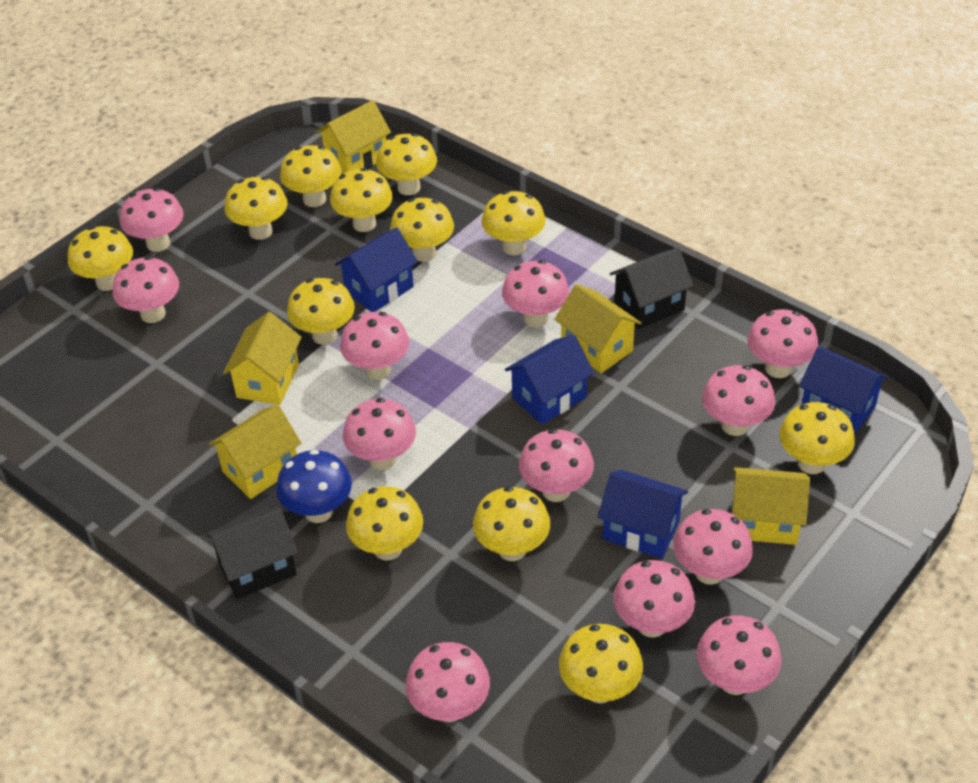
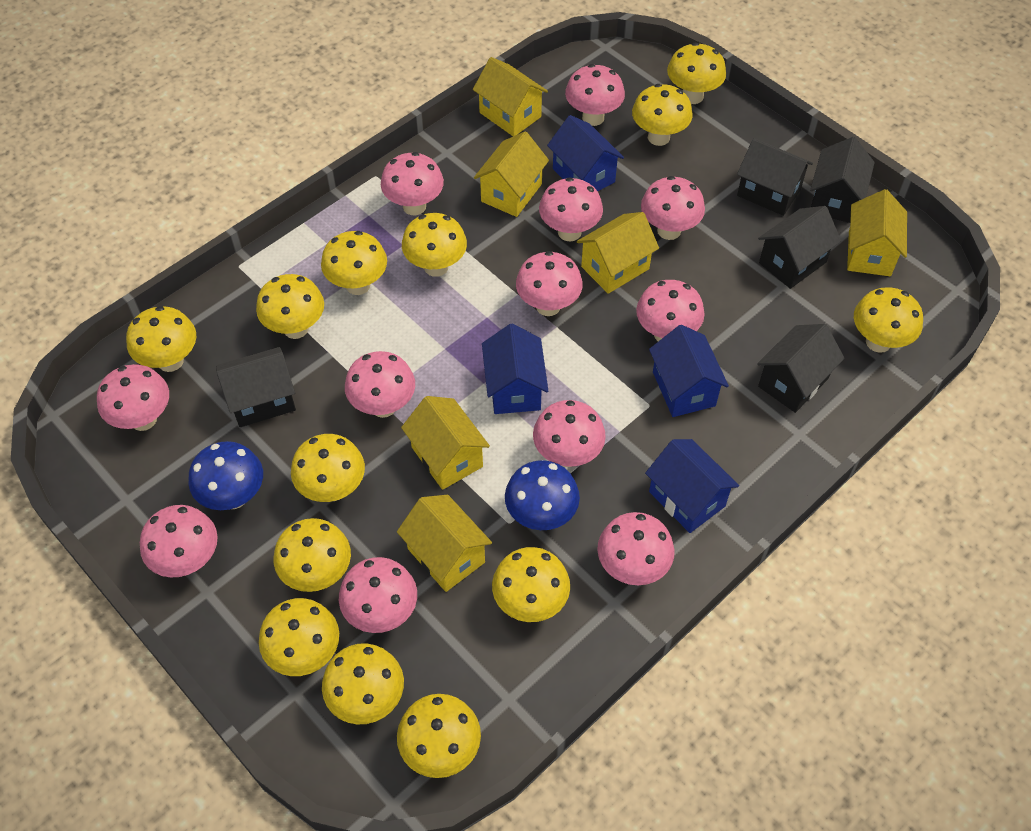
black house: [206,506,298,600] [610,248,693,329] = 2 -> [216,347,296,427] [737,138,813,216] [757,324,845,413] [758,206,841,289] [810,137,875,223] = 5
blue mushroom: [276,450,352,523] = 1 -> [188,441,263,510] [505,460,580,530] = 2
yellow house: [209,405,301,499] [223,312,302,405] [316,100,391,174] [554,284,641,373] [732,467,810,545] = 5 -> [397,495,492,592] [401,396,490,490] [473,57,548,136] [474,131,549,217] [577,212,659,294] [847,189,907,276] = 6
yellow mushroom: [68,226,133,291] [225,177,288,240] [280,145,341,207] [287,278,355,345] [330,168,393,232] [346,486,423,561] [376,133,437,195] [390,198,454,262] [473,486,550,561] [482,191,546,255] [559,624,643,703] [779,402,855,474] = 12 -> [126,306,196,372] [256,274,324,339] [259,598,339,676] [274,518,351,592] [291,434,365,502] [321,231,387,295] [322,643,404,724] [397,694,481,778] [402,213,467,277] [492,547,570,622] [632,84,693,146] [667,43,726,104] [854,287,923,353] = 13

